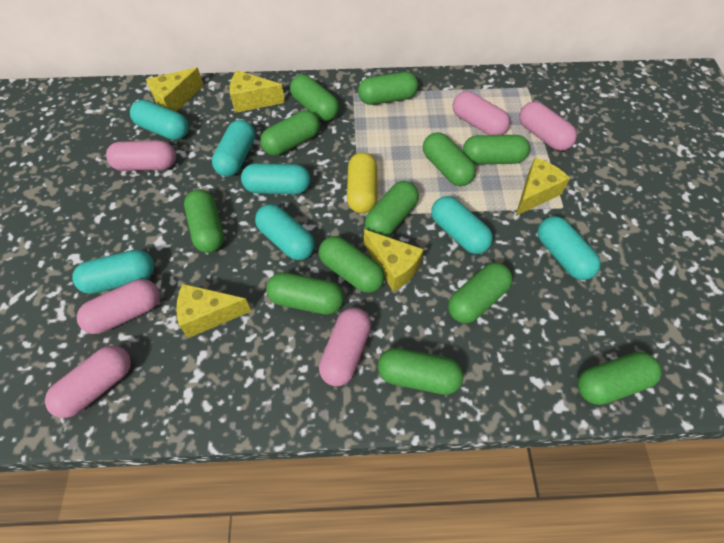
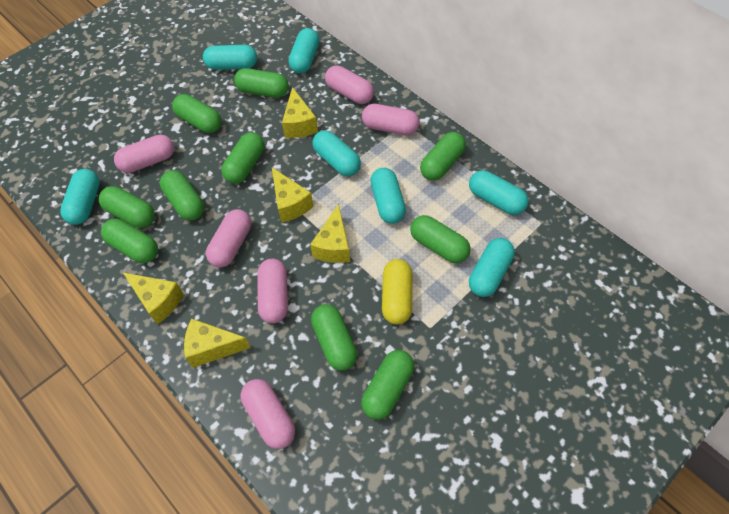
green capsule: [184,189,224,253] [260,110,320,156] [266,272,344,315] [290,75,339,121] [319,236,385,293] [358,72,418,105] [365,181,419,237] [378,348,463,395] [423,132,476,186] [448,263,513,323] [462,135,530,164] [577,352,662,405] = 12 -> [99,186,155,228] [101,219,158,263] [160,170,204,220] [172,94,221,133] [222,132,264,184] [234,68,289,98] [311,304,357,371] [361,350,414,420] [410,215,471,263] [420,132,466,181] = 10

